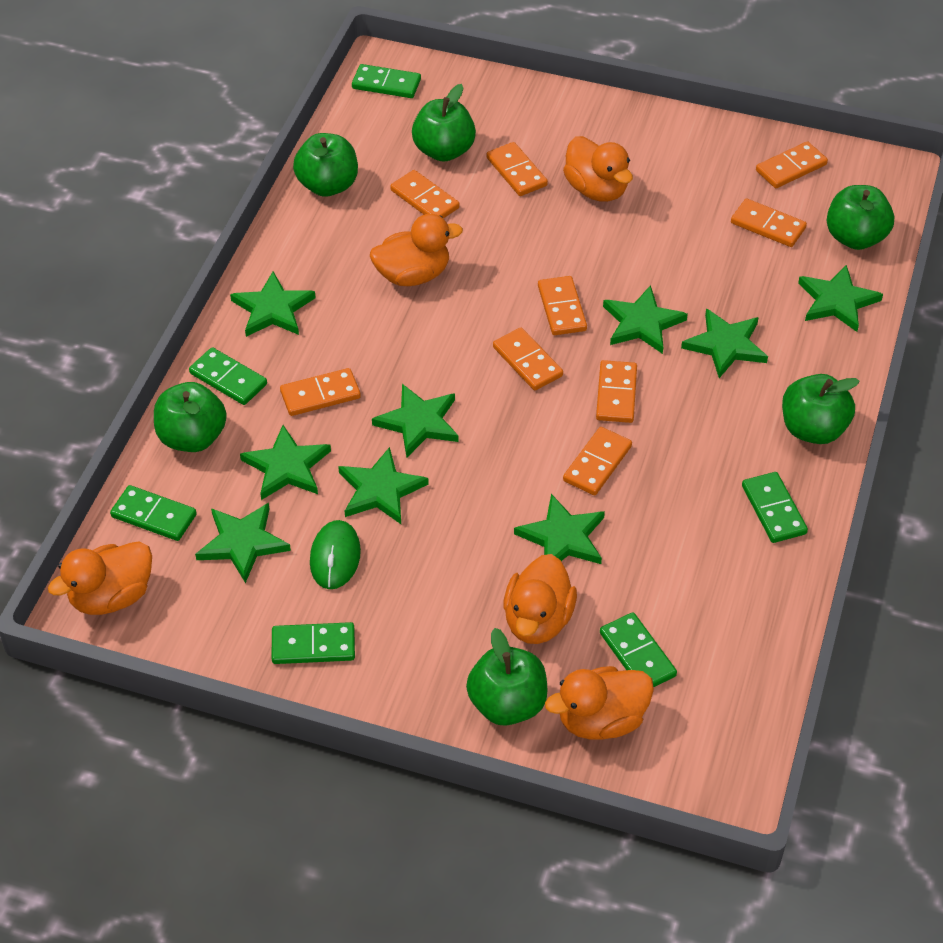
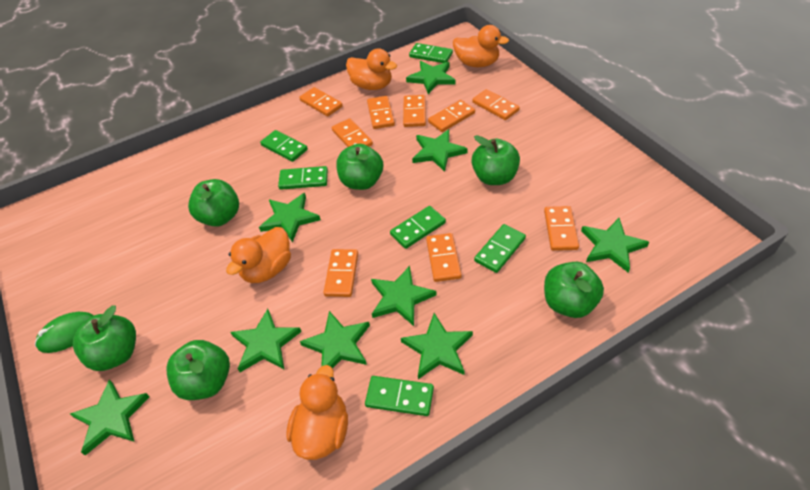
orange duck: [48,541,152,615] [370,214,463,286] [503,554,577,644] [545,666,654,740] [563,136,633,202] = 5 -> [226,227,291,283] [286,365,348,460] [346,48,397,90] [453,25,509,67] = 4

